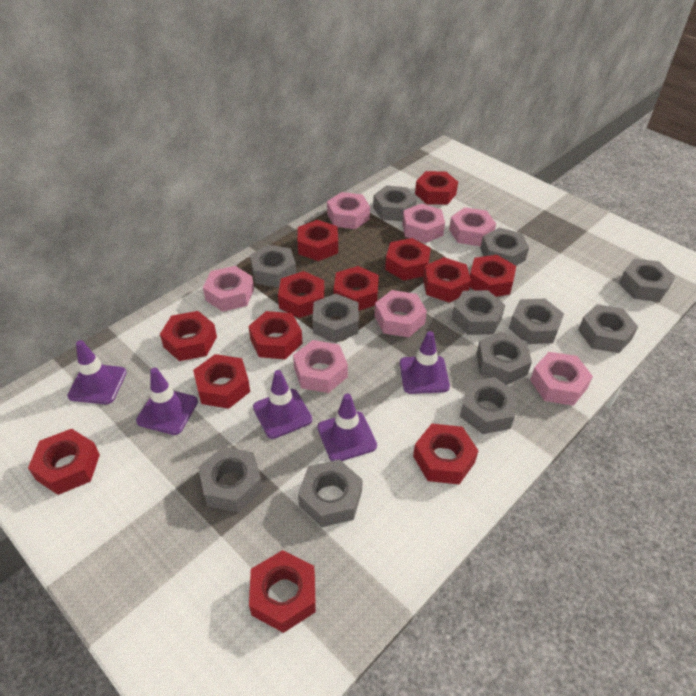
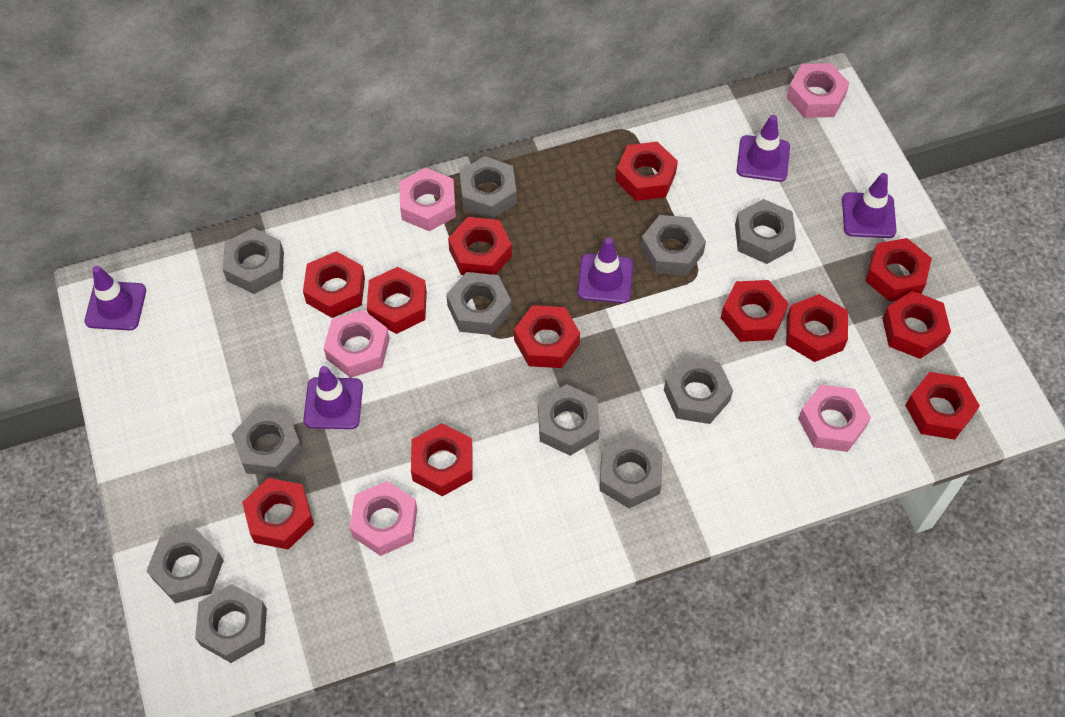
grey nut: [198,447,263,512] [250,245,296,288] [298,459,363,527] [313,293,359,343] [373,185,417,222] [452,290,505,335] [460,377,518,434] [476,332,532,385] [480,228,529,266] [509,299,564,344] [578,304,638,353] [619,259,675,302] = 12 -> [147,528,224,603] [195,584,267,663] [223,228,284,294] [231,409,303,477] [446,272,512,335] [459,156,517,219] [538,384,600,456] [600,435,662,508] [641,215,706,276] [664,357,733,424] [735,199,796,264] = 11
pink nut: [203,266,254,312] [293,340,348,393] [327,192,370,229] [375,290,427,337] [402,204,445,243] [449,207,496,246] [530,352,593,406] = 7 -> [324,310,390,378] [350,481,417,556] [399,168,456,231] [787,63,849,118] [798,385,871,452] = 5
red nut: [28,429,100,495] [160,311,217,361] [193,354,250,409] [248,311,303,359] [249,550,316,633] [278,271,325,318] [298,220,338,261] [334,266,379,311] [385,238,431,281] [413,424,478,484] [415,171,458,205] [423,257,471,303] [470,255,516,297] = 13 -> [242,478,314,550] [303,251,365,318] [367,267,427,334] [411,423,473,496] [448,217,512,275] [514,305,580,368] [616,141,678,201] [721,280,789,342] [786,294,848,362] [866,238,932,302] [882,291,951,359] [905,372,980,440] = 12

